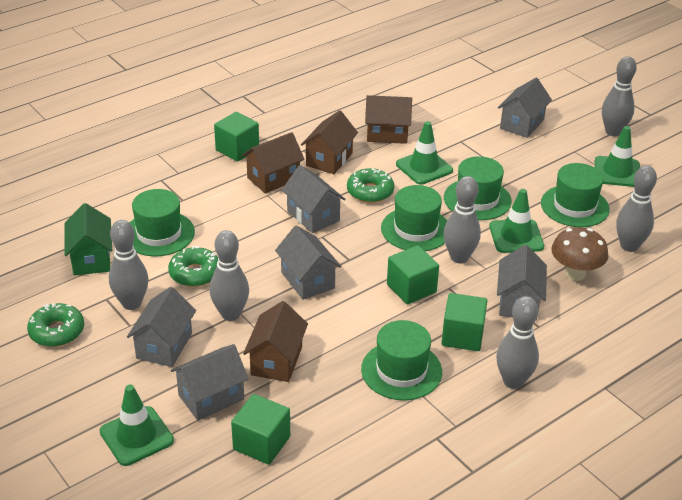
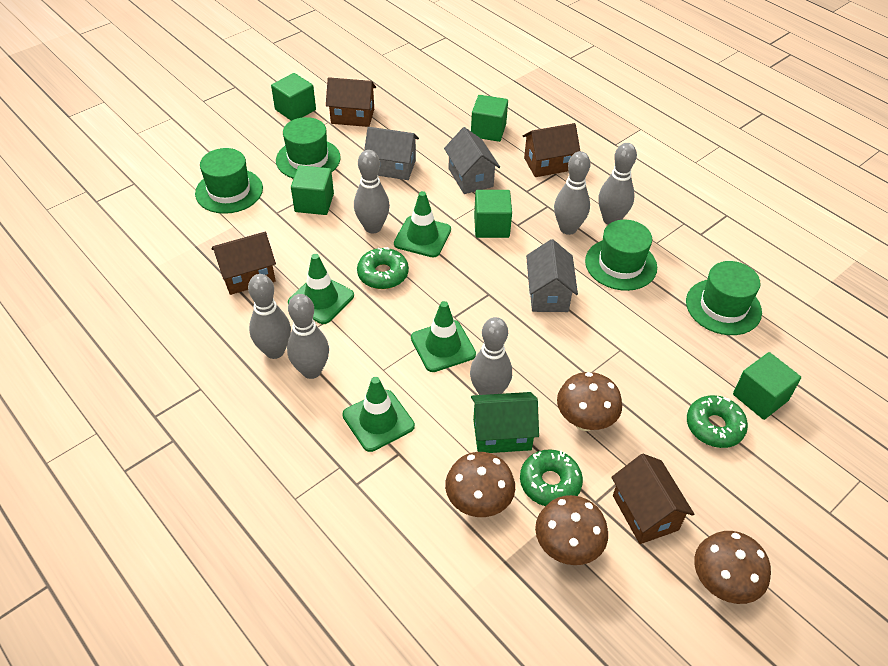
brown mushroom: [551,227,608,281] = 1 -> [445,452,515,517] [535,495,608,565] [557,372,622,431] [694,531,771,604] = 4
green cube: [214,112,259,162] [231,394,290,465] [387,245,439,304] [441,293,487,351] = 4 -> [271,73,316,121] [291,165,334,215] [471,95,508,142] [474,190,512,238] [733,352,801,420] = 5
green hat: [130,189,195,257] [361,320,442,401] [381,185,447,251] [444,156,512,220] [541,163,610,227] = 5 -> [195,148,263,214] [276,117,341,179] [585,220,657,291] [686,261,762,335] = 4
grey house: [127,287,196,367] [171,344,249,421] [275,225,341,300] [282,165,346,233] [497,245,547,320] [498,78,552,138] = 6 -> [364,127,419,180] [444,127,500,194] [526,239,578,312] = 3

